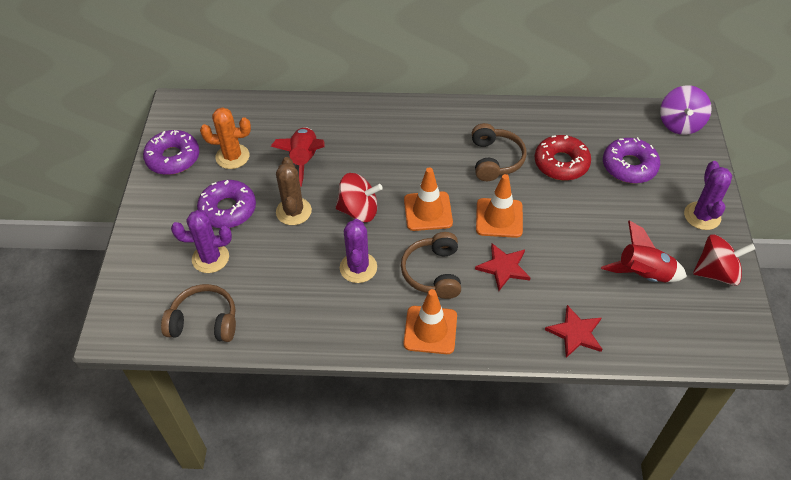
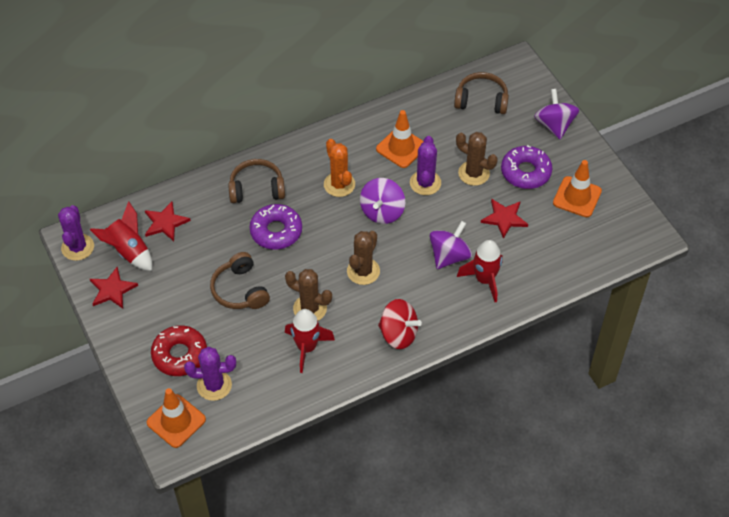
brown cactus: [276,157,312,225] = 1 -> [285,269,332,321] [347,231,380,285] [456,132,498,186] = 3
purple donut: [143,130,199,175] [197,180,256,228] [603,137,660,184] = 3 -> [250,204,302,250] [501,145,552,189] = 2
purple spinning top: [660,85,712,135] = 1 -> [360,178,405,224] [430,221,472,269] [534,89,579,139] = 3
red rocket: [271,127,325,187] [601,220,687,282] = 2 -> [90,201,152,271] [285,309,335,373] [457,240,503,302] = 3
red spinning top: [335,173,383,222] [693,234,755,286] = 2 -> [378,299,422,349] = 1
red star: [475,243,531,291] [545,305,602,358] = 2 -> [90,267,138,309] [145,202,191,241] [481,199,528,239] = 3

